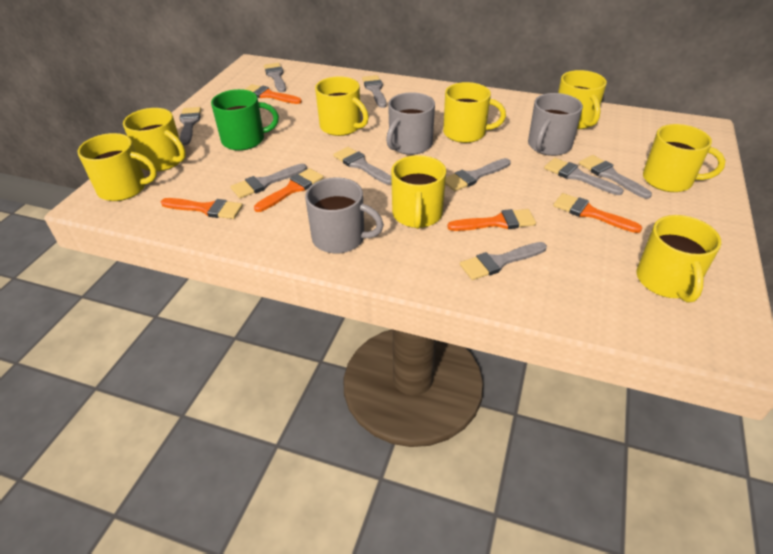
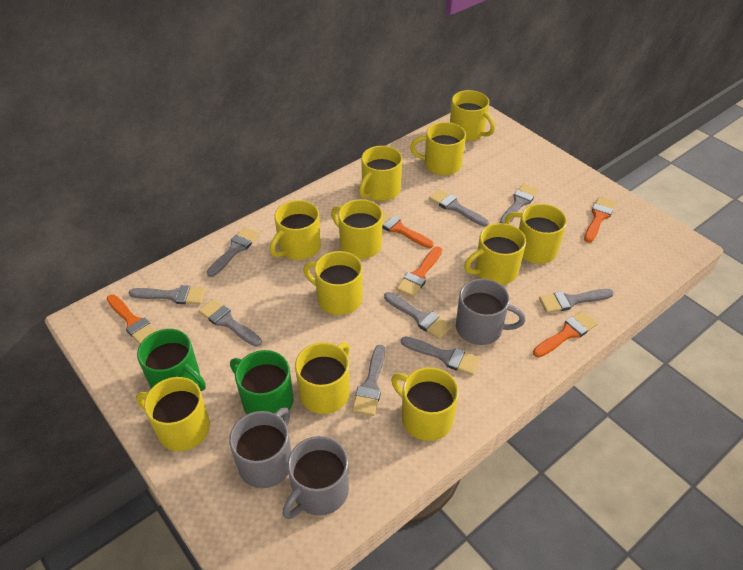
green mug: [211,89,279,151] = 1 -> [137,329,206,391] [230,350,294,418] = 2
yellow mug: [77,133,157,201] [123,108,186,172] [315,76,369,136] [391,155,446,229] [443,82,506,143] [558,70,607,129] [637,215,722,303] [643,124,725,192] = 8 -> [136,377,210,451] [270,200,321,260] [295,342,350,414] [303,251,363,315] [331,199,383,259] [359,146,402,201] [391,367,459,441] [410,122,466,176] [450,90,495,141] [464,223,526,285] [505,204,567,264] = 11

